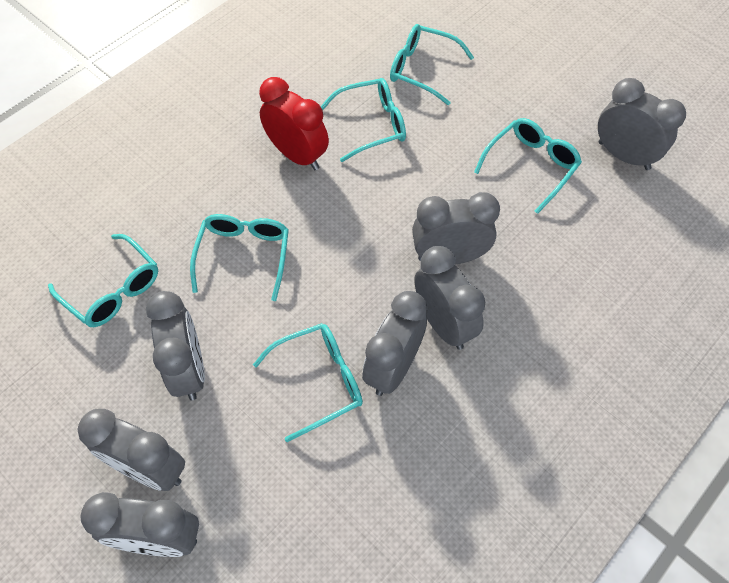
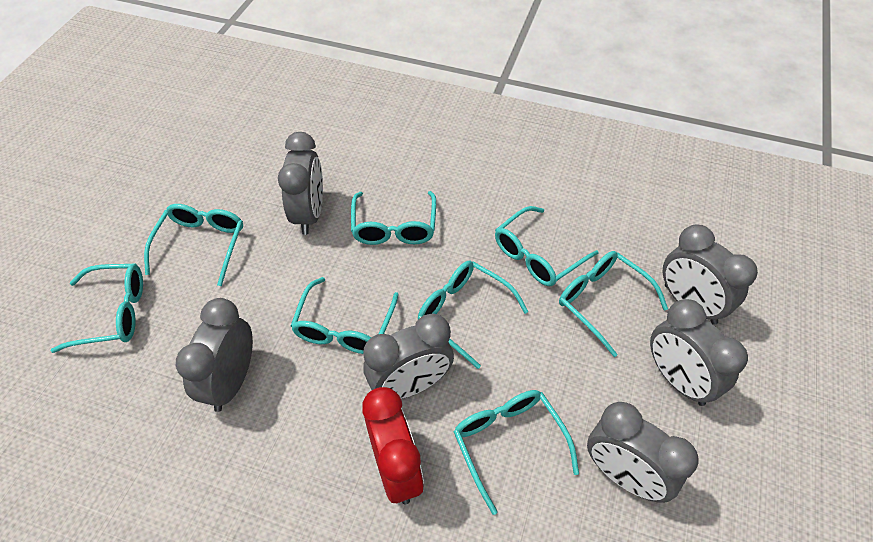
grey clock: [78,409,185,491] [80,492,199,557] [146,291,205,400] [362,291,428,396] [412,192,500,264] [414,246,485,350] [598,78,686,170] = 7 -> [176,298,253,412] [278,132,323,235] [363,313,454,399] [587,402,698,503] [650,299,748,406] [663,225,758,325] = 6
turquoise glasses: [48,234,158,327] [190,214,289,301] [253,323,363,442] [320,78,406,162] [390,24,474,105] [474,118,582,214] = 6 -> [51,264,143,353] [144,204,243,286] [291,277,399,354] [351,191,436,245] [418,261,529,369] [453,390,579,515] [495,206,599,286] [559,251,668,357] = 8

